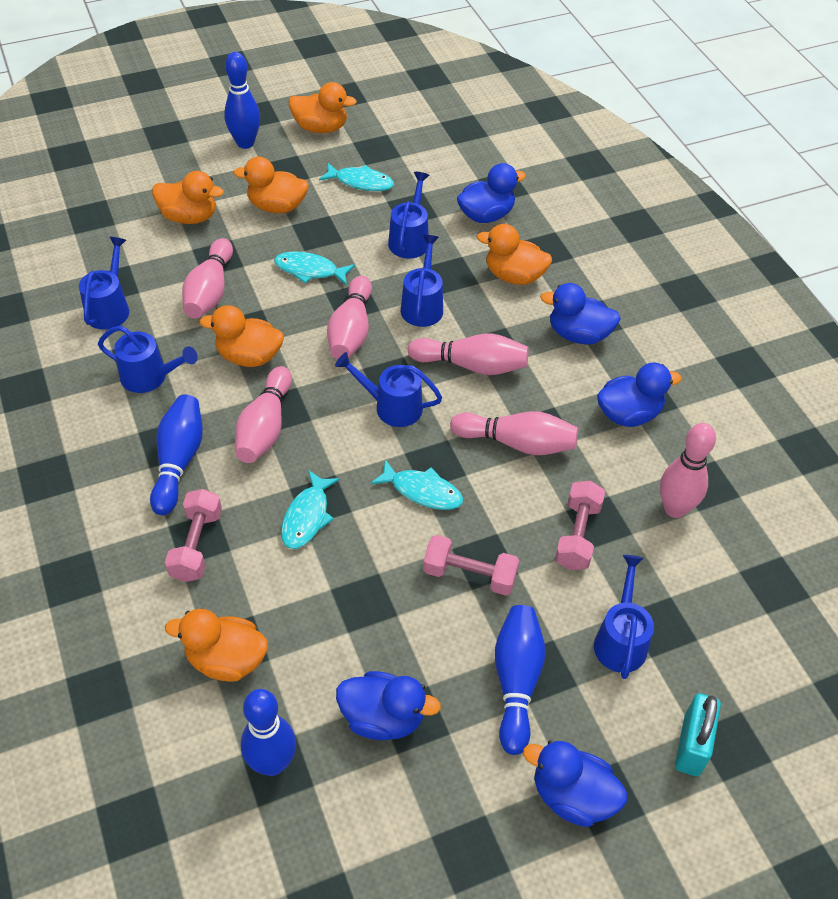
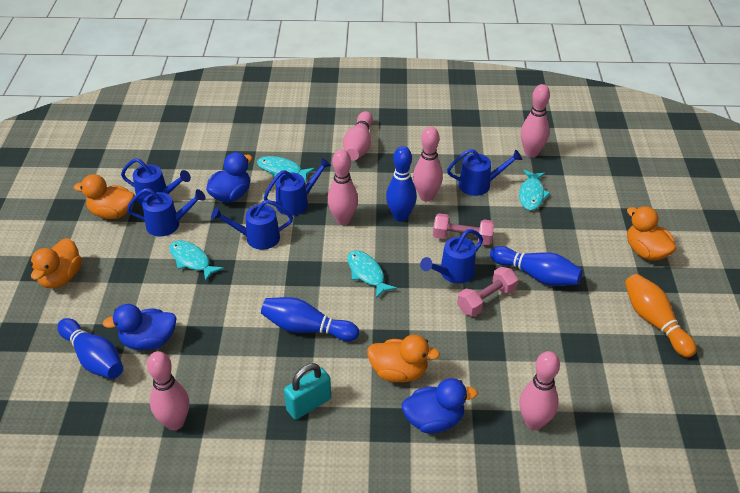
blue duck: [336,671,441,740] [457,163,526,223] [523,740,627,827] [540,283,621,345] [597,362,682,427] = 5 -> [102,304,177,350] [206,152,252,202] [402,378,478,434] = 3
orange bowling pin: none = 0 -> [625,274,697,357] = 1
orange duck: [152,171,224,224] [165,609,268,682] [200,305,284,367] [233,157,309,213] [289,82,357,133] [477,224,552,285] = 6 -> [30,238,82,288] [74,174,135,219] [367,335,440,382] [627,206,676,261] = 4
pink dumbbell: [165,489,222,582] [423,535,519,596] [555,481,605,570] = 3 -> [433,213,494,245] [457,267,518,317] = 2

